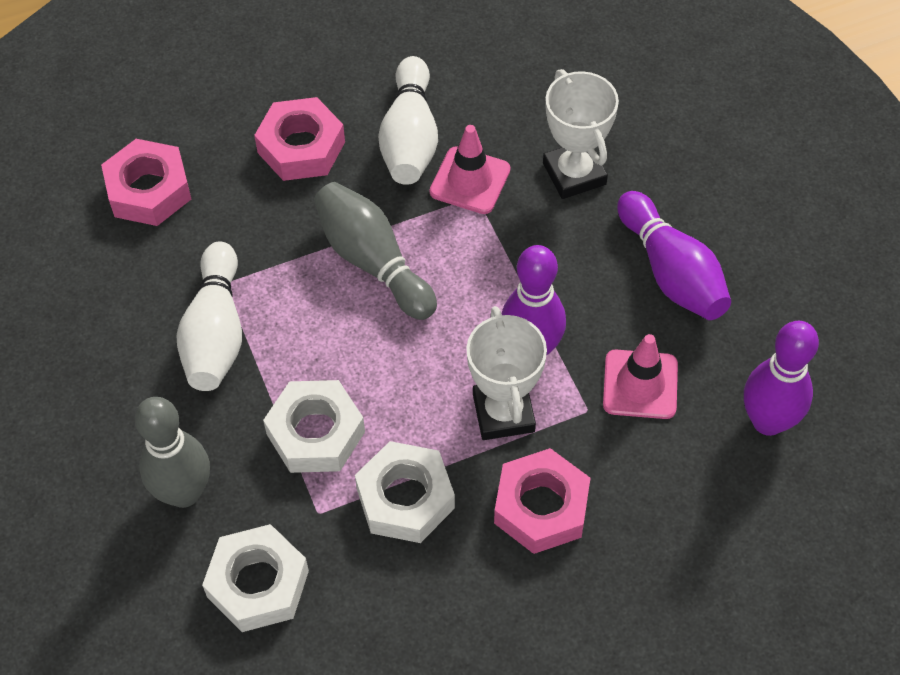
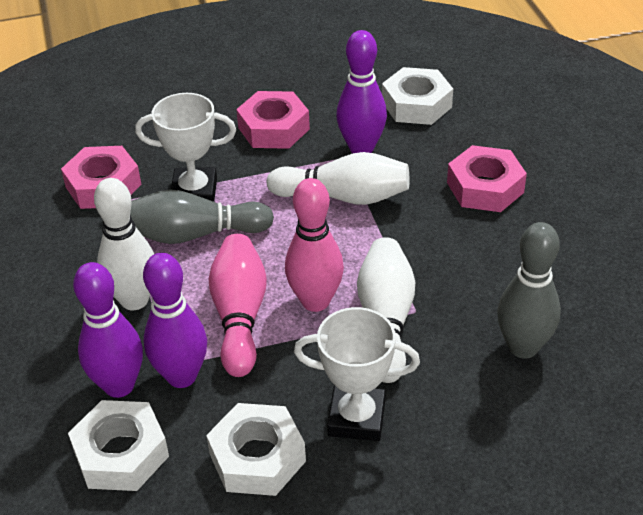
pink bowling pin: none = 0 -> [208,234,267,377] [285,178,344,312] = 2
pink traffic cone: [430,125,511,214] [603,334,678,419] = 2 -> none = 0
white bowling pin: [176,242,242,391] [378,56,438,185] = 2 -> [94,178,154,310] [267,152,409,205] [357,237,415,383] = 3

